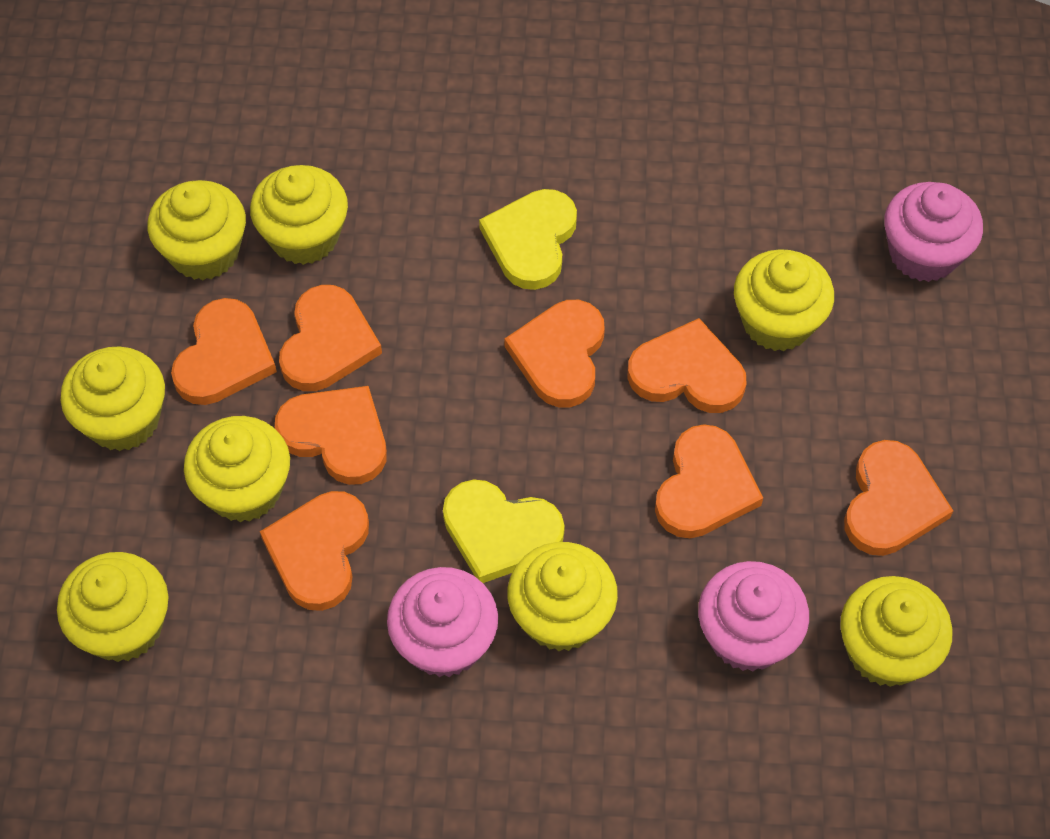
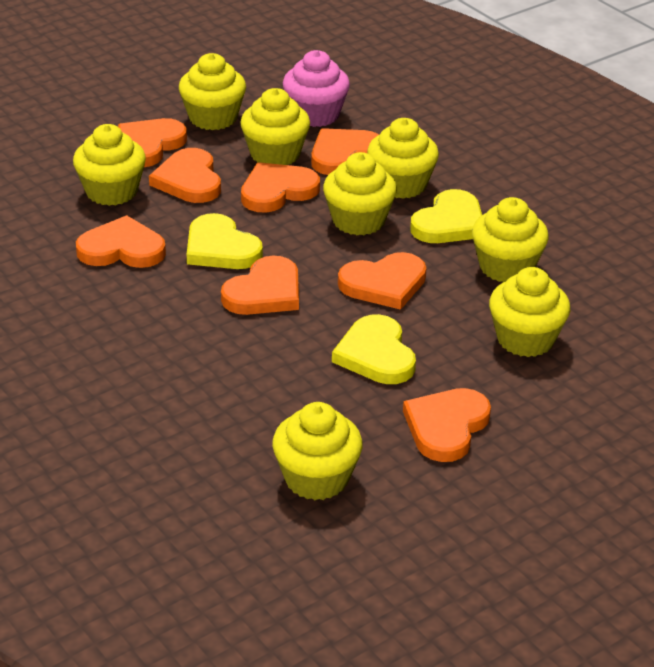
pink cupcake: [387,567,498,677] [698,561,809,671] [884,182,983,282] = 3 -> [283,50,350,127] = 1
yellow heart: [443,479,565,583] [479,189,577,290] = 2 -> [187,213,263,269] [332,314,416,384] [410,189,482,243] = 3

